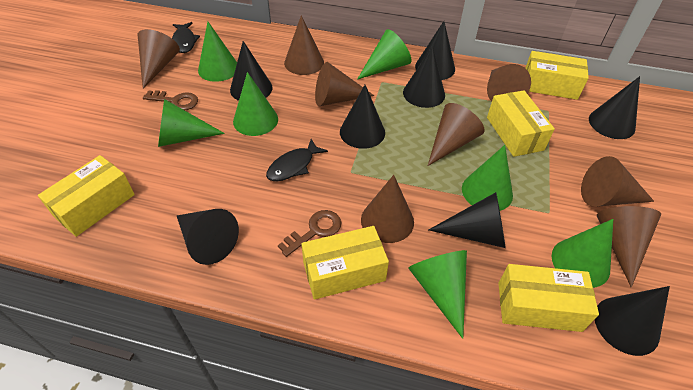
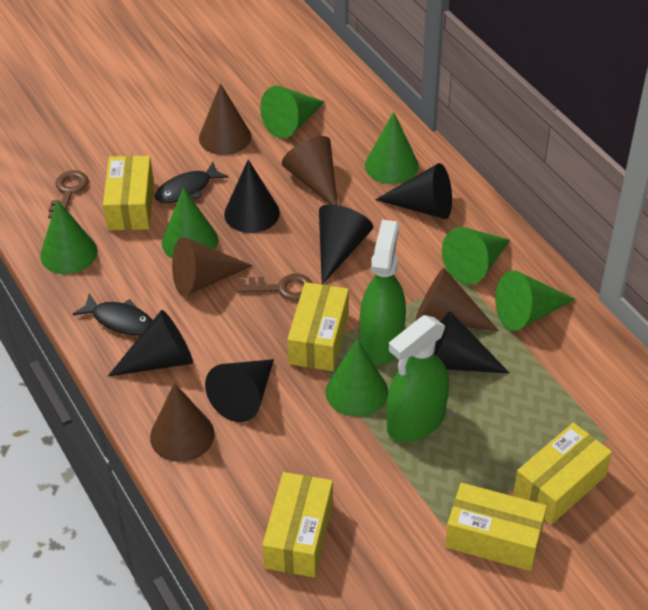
black cone: [177,209,239,265] [230,41,273,101] [340,85,385,149] [403,46,445,108] [415,21,455,80] [429,192,506,248] [589,76,640,139] [595,286,670,356] = 8 -> [108,310,193,377] [205,359,274,422] [224,159,280,233] [319,205,373,285] [375,163,452,219] [434,311,509,373] = 6
brown cone: [138,29,180,88] [284,15,324,75] [315,62,374,106] [361,175,414,243] [428,103,485,166] [487,64,531,102] [581,156,654,207] [597,206,661,288] = 8 -> [150,383,214,462] [172,237,253,296] [199,83,251,155] [282,136,338,205] [415,268,499,331] = 5
green spray bottle: none = 0 -> [360,220,406,365] [386,315,449,442] = 2

